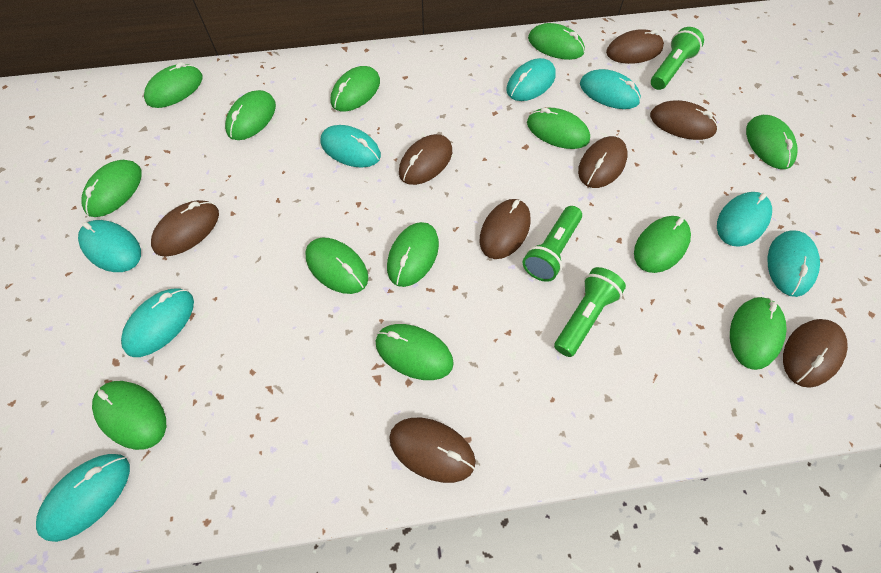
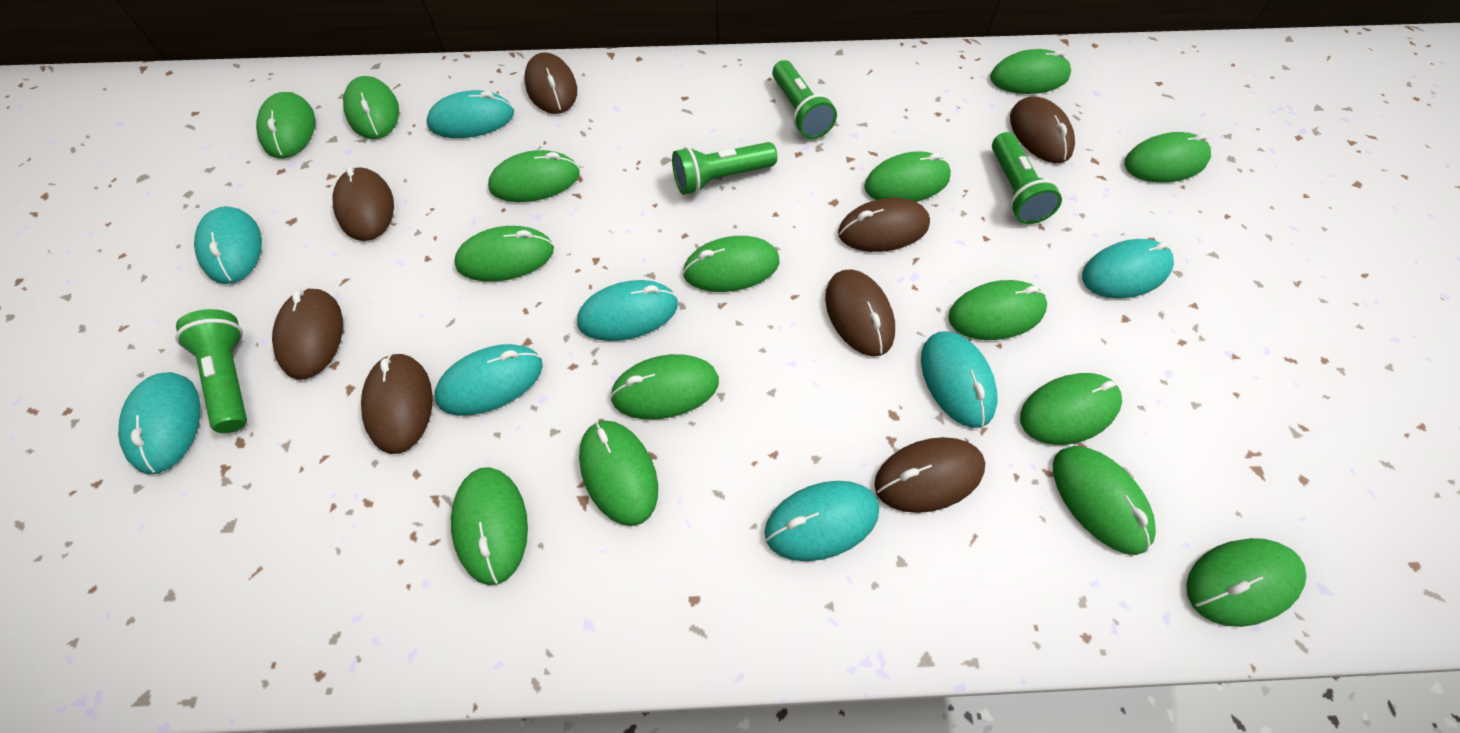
green flashlight: [522,206,582,282] [554,267,626,357] [651,27,704,90] = 3 -> [175,309,247,433] [672,142,777,195] [772,60,837,139] [992,132,1062,224] = 4
green mouse: [82,160,142,217] [92,381,166,450] [144,62,203,108] [225,90,276,140] [305,238,368,294] [331,66,380,111] [375,324,454,380] [387,222,439,287] [527,108,590,149] [528,23,585,60] [634,216,691,273] [730,297,787,370] [746,115,798,169] = 13 -> [256,92,315,158] [343,76,399,139] [451,467,528,585] [454,226,554,281] [488,150,580,202] [579,421,658,526] [610,354,719,419] [683,236,780,292] [864,151,951,202] [948,280,1047,340] [990,49,1071,94] [1020,373,1122,445] [1053,446,1156,555] [1124,132,1211,183] [1186,538,1306,627] = 15

